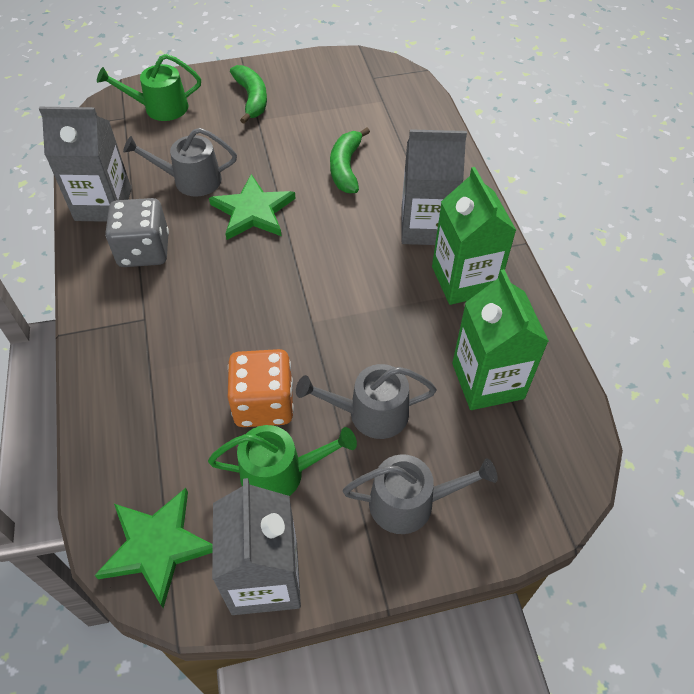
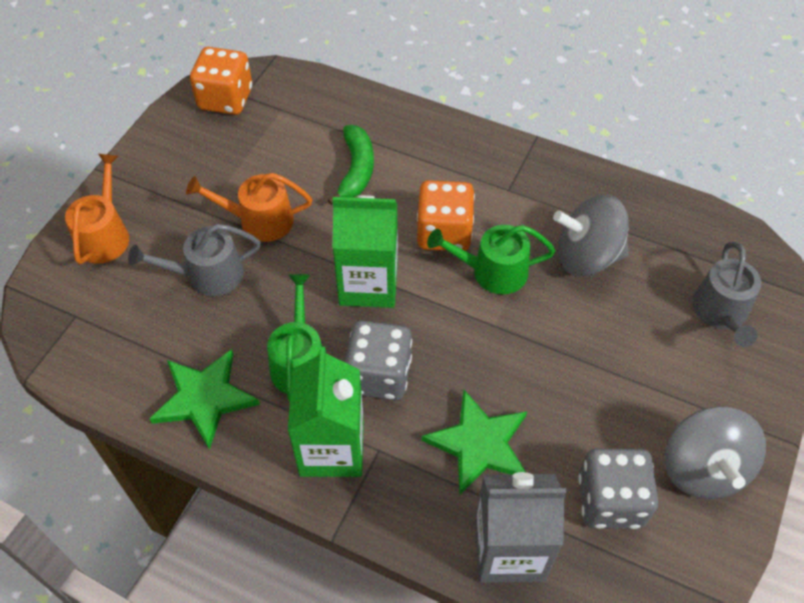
green banana: [230,65,267,124] [330,127,370,193] = 2 -> [328,125,374,205] = 1
grey carton: [39,107,132,222] [212,478,301,615] [401,129,467,245] = 3 -> [475,472,567,583] = 1
grey dice: [105,198,169,267] = 1 -> [345,320,412,400] [578,448,658,529] = 2
grey spinning top: none = 0 -> [553,195,629,277] [665,406,766,499] = 2
grey watering can: [123,128,237,196] [296,364,437,439] [343,454,498,534] = 3 -> [128,224,261,296] [693,242,761,347] = 2
orange dice: [228,349,294,427] = 1 -> [190,47,252,115] [417,180,475,251] = 2
orange watering can: none = 0 -> [65,154,129,264] [186,173,312,242] = 2

